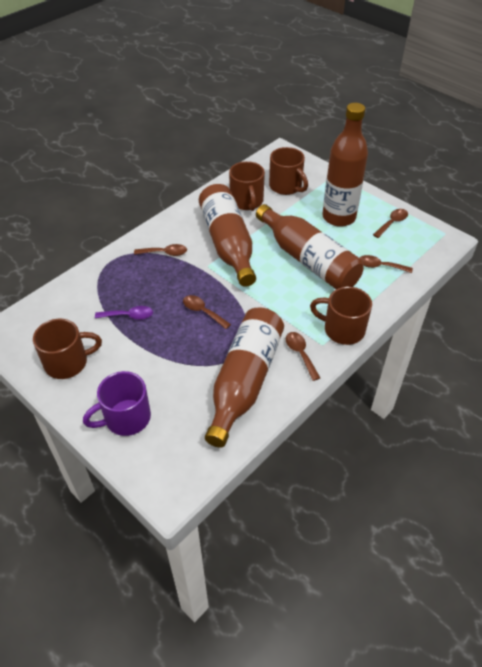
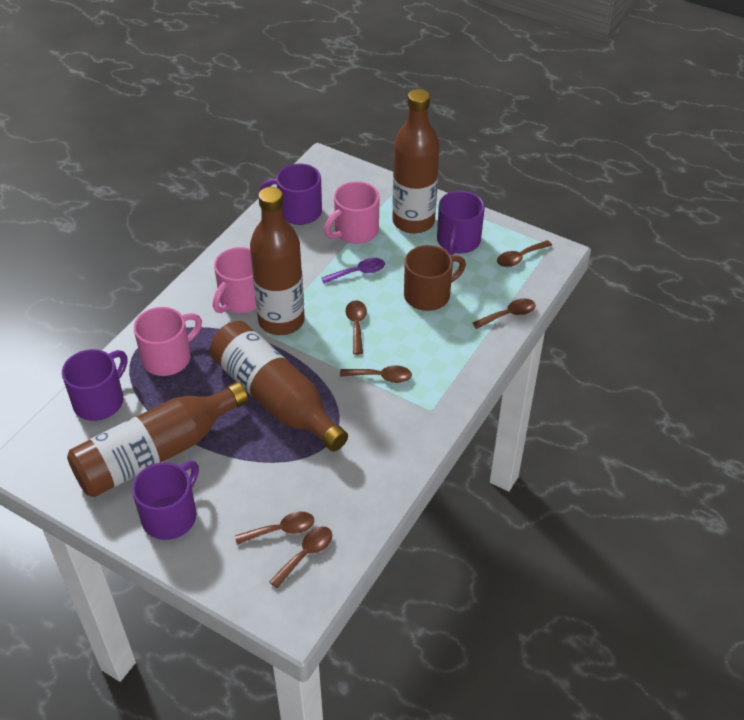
brown mug: [33,319,102,379] [229,161,265,211] [269,147,308,195] [310,287,372,345] = 4 -> [404,245,466,311] = 1
brown spoon: [134,244,187,256] [183,295,231,329] [286,332,320,381] [359,255,413,273] [373,209,408,238] = 5 -> [235,512,314,545] [269,526,332,588] [340,365,412,383] [345,300,367,355] [473,298,535,329] [497,240,552,267] = 6
pink mug: none = 0 -> [134,307,202,376] [213,247,256,313] [324,181,380,244] = 3
purple mug: [83,371,151,436] = 1 -> [62,349,127,421] [132,461,199,540] [259,164,322,225] [437,191,485,255] = 4

